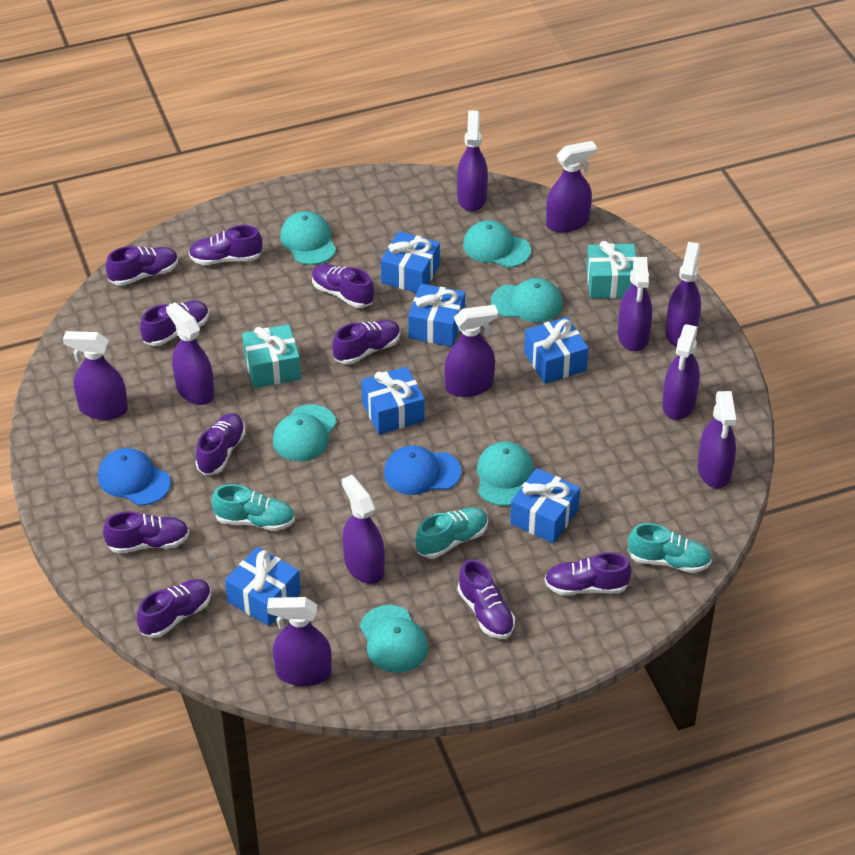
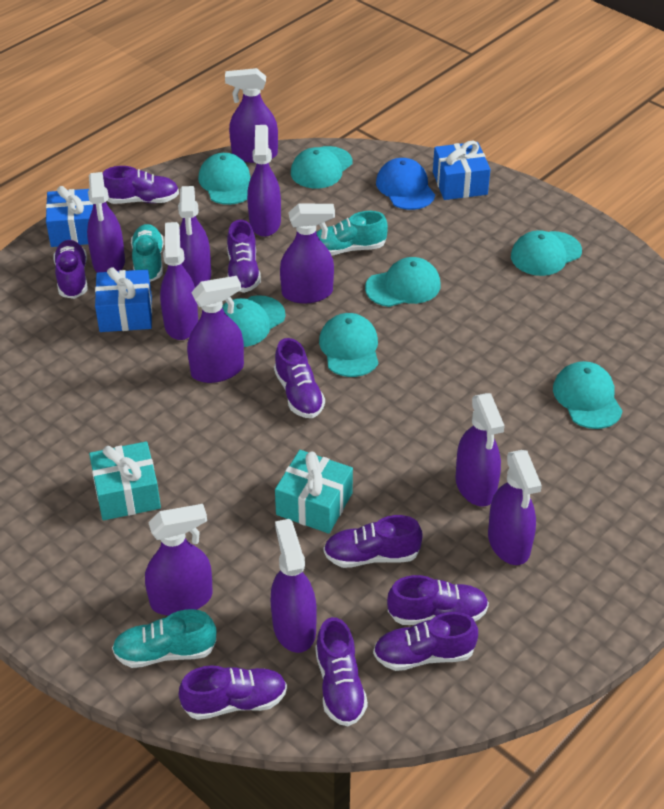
blue cap: [98,448,171,505] [384,445,461,495] = 2 -> [376,158,435,210] = 1
blue gift: [225,547,301,626] [361,366,425,435] [381,231,440,293] [408,284,465,347] [510,468,580,544] [524,317,589,384] = 6 -> [46,186,93,247] [95,267,152,332] [433,141,490,200] = 3
purple shoe: [103,511,189,553] [106,246,178,286] [137,579,211,638] [140,301,209,346] [189,225,263,265] [195,413,246,475] [312,264,374,308] [332,320,400,364] [458,559,515,639] [545,552,632,595] = 10 -> [53,240,87,299] [103,166,179,204] [179,665,287,720] [227,220,261,293] [274,338,325,418] [315,617,368,726] [323,515,423,568] [373,612,478,671] [387,575,489,625] = 9
turquoise cap: [273,404,337,461] [280,211,336,265] [360,605,428,673] [463,220,531,268] [477,441,534,506] [491,278,563,322] = 6 -> [198,153,250,205] [222,295,285,347] [291,146,352,189] [319,313,378,377] [365,257,441,307] [511,230,582,276] [553,361,622,429] = 7

